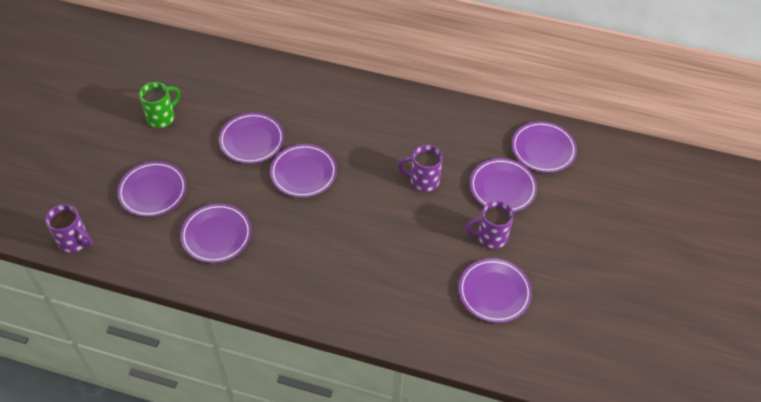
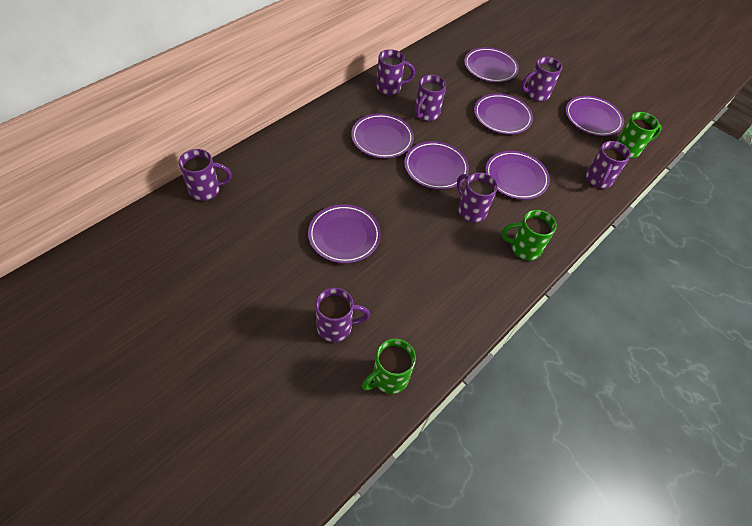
green mug: [139,82,180,128] = 1 -> [362,339,416,394] [501,210,557,261] [616,112,662,158] = 3
purple mug: [45,204,93,253] [397,145,443,192] [465,201,514,249] = 3 -> [179,149,232,201] [315,288,370,342] [376,49,415,95] [414,75,446,121] [457,172,498,222] [521,57,562,101] [586,141,631,188] = 7

